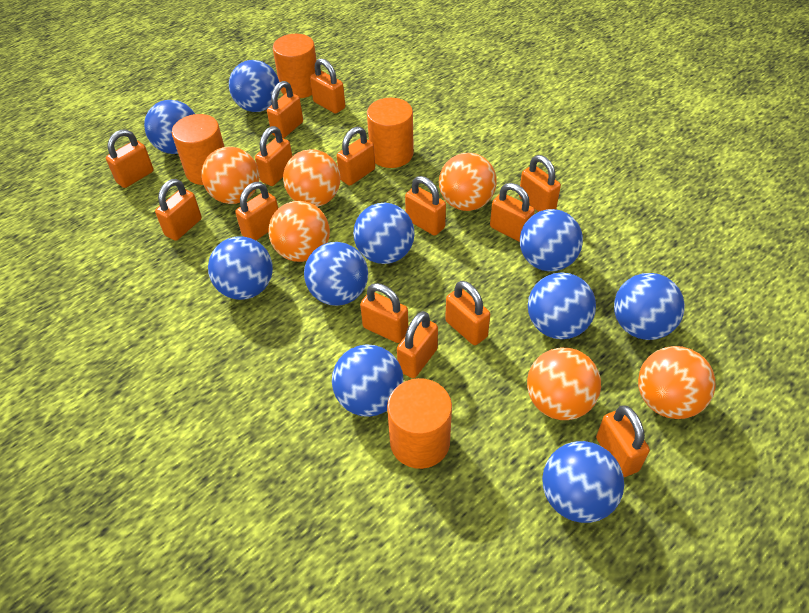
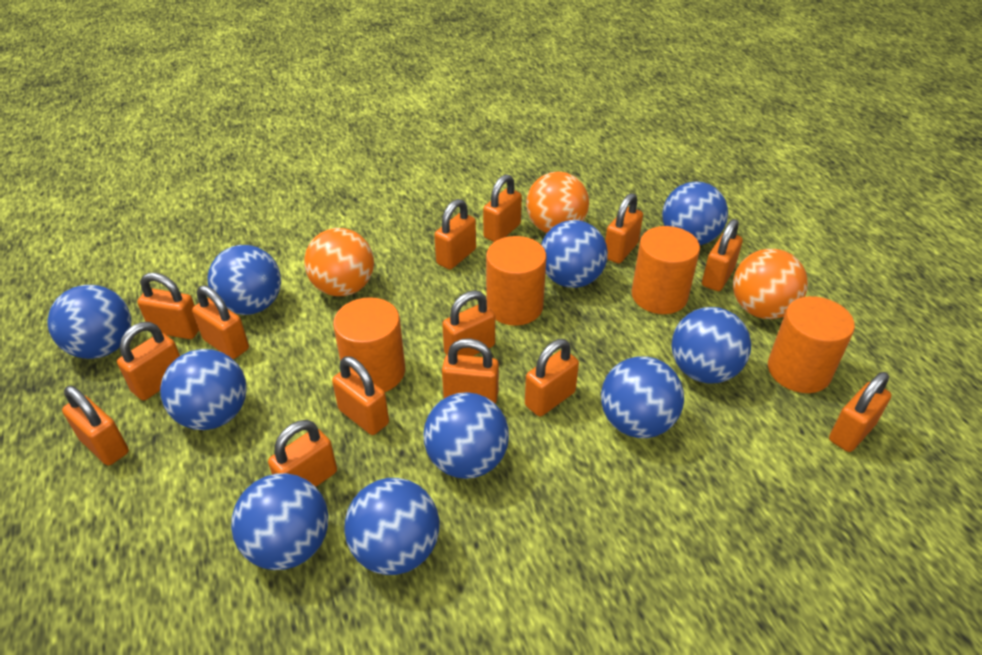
orange ball: [201,147,259,204] [268,201,330,262] [283,149,340,207] [439,153,497,211] [527,348,601,420] [638,346,715,419] = 6 -> [304,228,374,296] [526,172,589,233] [733,249,808,319] = 3

